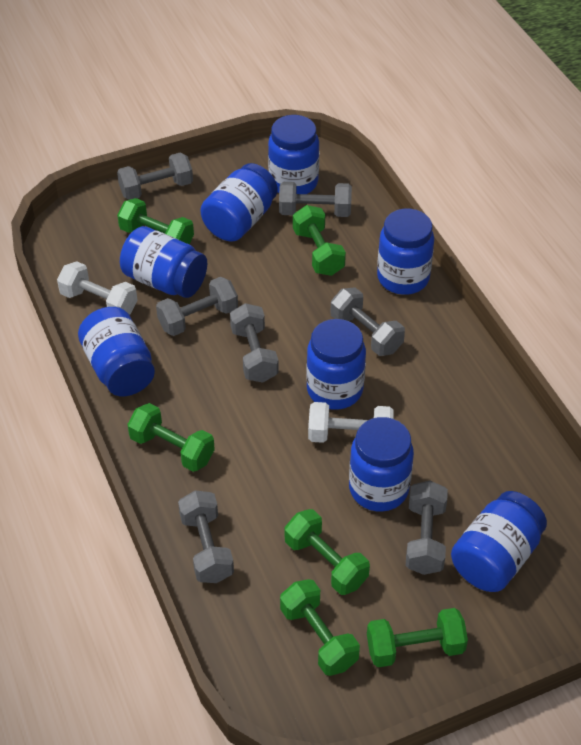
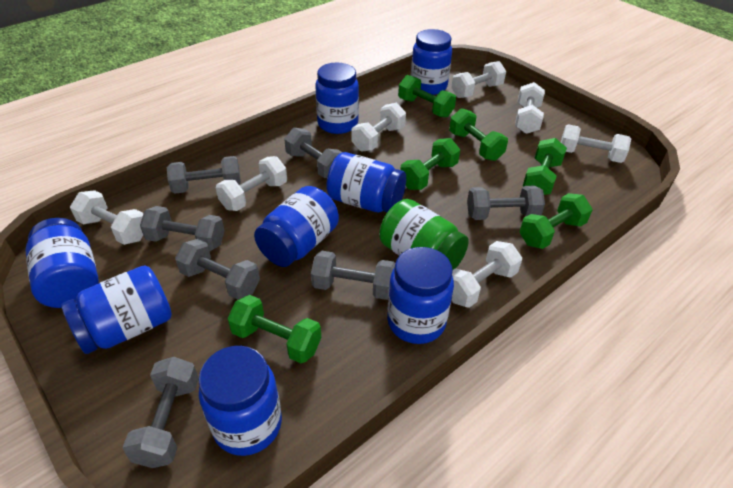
green jar: none = 0 -> [379,199,469,270] = 1
white dumbbell: [57,261,137,315] [308,402,393,443] = 2 -> [70,190,143,245] [216,156,287,211] [352,103,406,152] [451,61,506,98] [452,241,522,308] [515,82,545,134] [561,124,631,163] = 7

